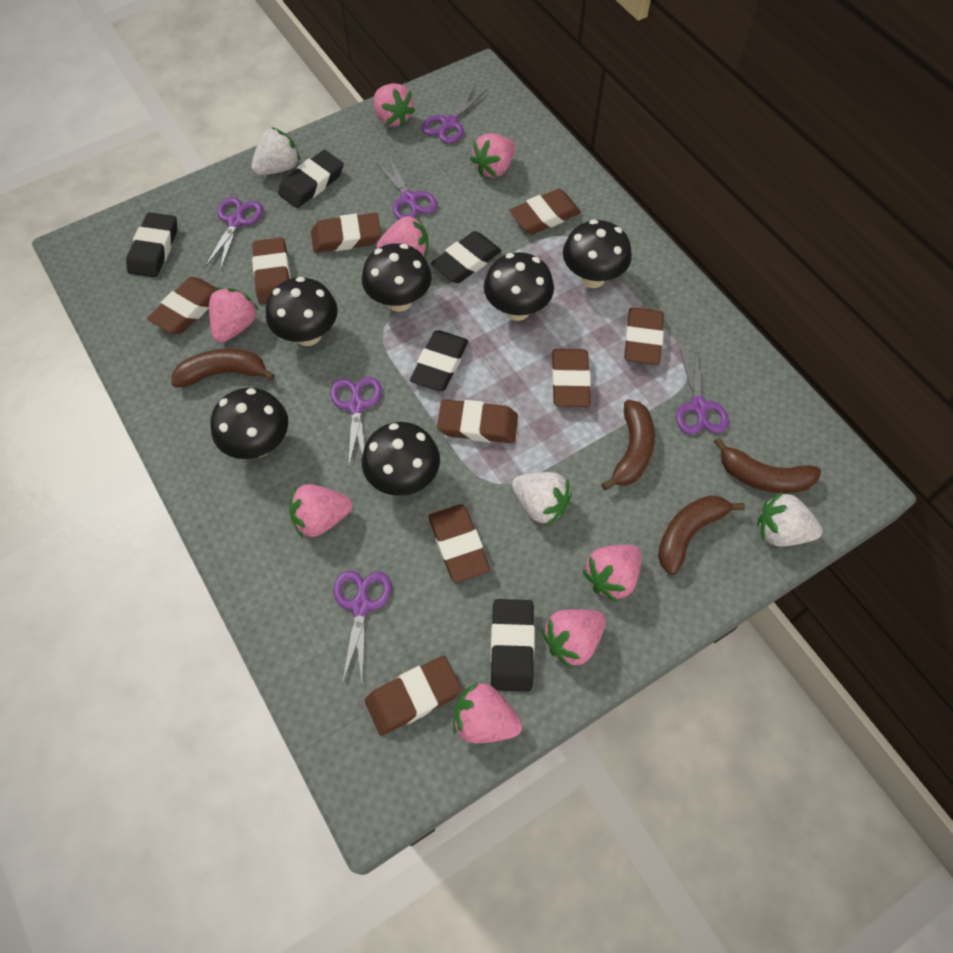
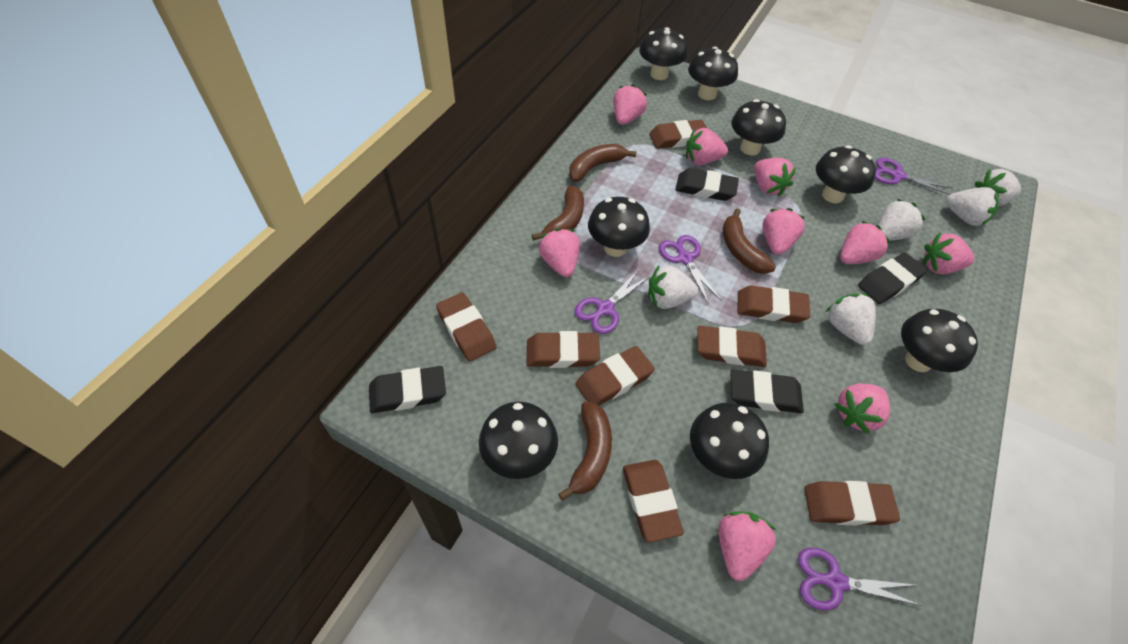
black eraser: [126,212,177,278] [278,150,344,208] [410,330,468,391] [431,231,502,283] [490,599,535,692] = 5 -> [369,366,446,413] [675,168,739,201] [730,370,804,413] [858,252,927,304] = 4
black mushroom: [211,388,288,459] [266,277,338,346] [362,243,432,312] [362,422,440,496] [484,252,554,321] [563,220,632,288] = 6 -> [479,402,558,479] [588,197,650,257] [639,27,688,80] [688,47,738,100] [690,403,769,479] [731,99,786,155] [816,145,876,203] [901,309,978,372] = 8
brown eraser: [147,277,217,334] [252,238,291,304] [311,213,381,253] [365,656,462,736] [428,504,490,583] [437,399,518,443] [509,189,581,234] [552,349,591,407] [624,308,664,365] = 9 -> [436,292,497,362] [527,331,600,368] [576,346,655,405] [623,460,684,542] [649,120,707,149] [697,326,767,367] [738,285,810,323] [804,481,900,526] = 8
pink strawberry: [209,288,259,343] [289,484,352,538] [374,83,415,127] [377,215,428,258] [453,682,522,743] [470,134,515,178] [542,609,606,669] [582,545,641,602] = 8 -> [539,228,580,277] [613,84,647,125] [686,128,728,165] [718,511,776,581] [754,158,796,197] [762,208,805,255] [835,384,890,434] [840,221,890,264] [923,233,974,274] = 9
purple scissors: [205,197,263,271] [330,377,382,468] [334,571,391,685] [376,155,438,219] [422,86,487,144] [676,346,729,435] = 6 -> [575,269,650,334] [659,235,721,304] [798,548,922,610] [874,158,953,195] = 4
white strawberry: [252,127,300,175] [512,472,572,526] [757,492,822,547] = 3 -> [648,265,699,309] [826,294,876,345] [878,199,925,240] [946,187,999,226] [975,169,1021,207] = 5

